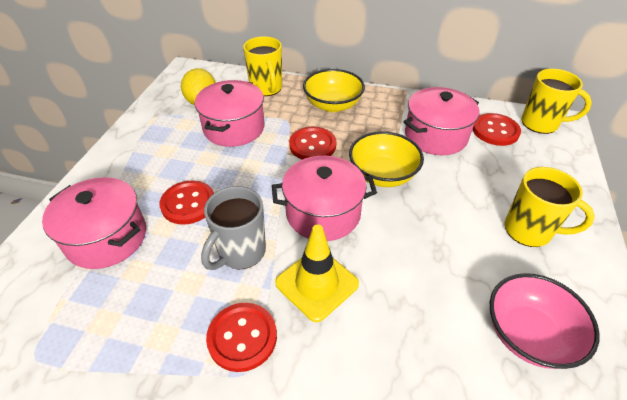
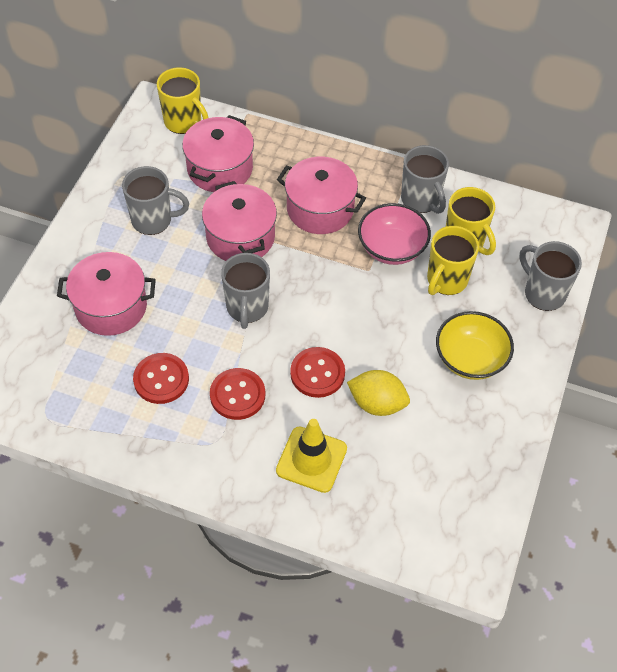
grey mug: [201,186,266,270] = 1 -> [122,166,189,235] [221,253,270,329] [401,145,449,214] [519,241,582,311] = 4
red button: [159,181,214,224] [206,303,277,372] [289,126,337,160] [473,113,521,146] = 4 -> [133,353,189,404] [210,368,265,420] [290,347,345,398] = 3
yellow bowl: [303,69,365,112] [349,131,424,187] = 2 -> [436,311,514,380] = 1

